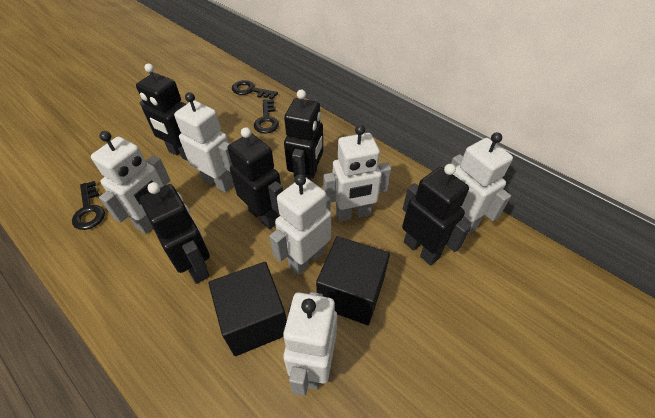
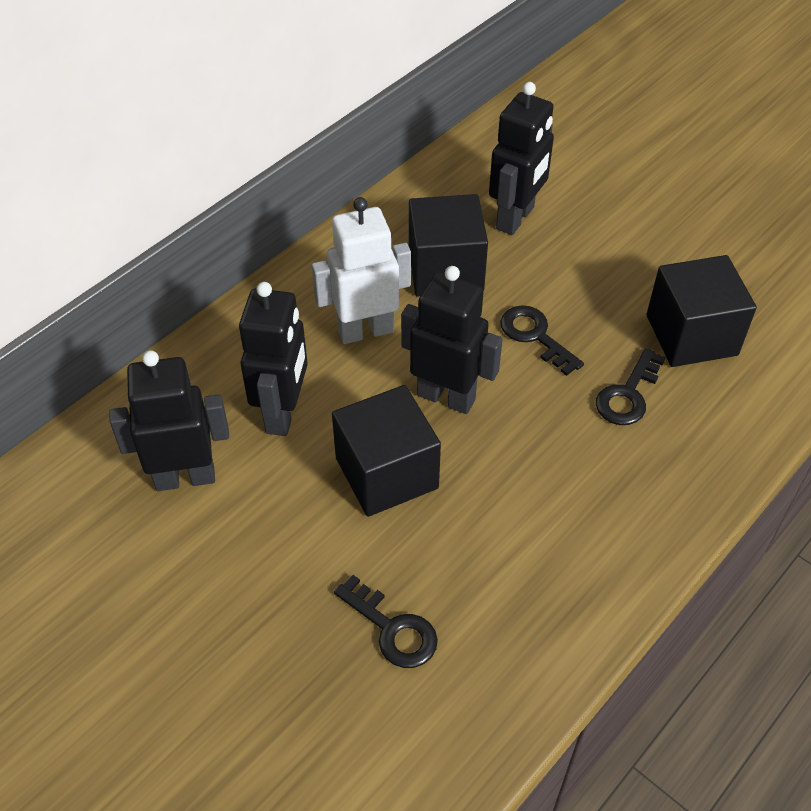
black cube: [209,262,287,356] [316,236,390,325] = 2 -> [332,385,441,517] [409,194,488,296] [647,255,757,367] = 3
black robot: [136,63,188,161] [139,182,210,284] [228,127,283,229] [284,90,323,180] [402,164,471,265] = 5 -> [110,350,229,491] [239,282,308,436] [401,266,503,414] [489,82,554,235] = 4
white robot: [91,131,171,234] [174,92,234,193] [270,174,331,275] [283,292,337,396] [323,125,391,222] [451,132,513,235] = 6 -> [312,197,411,344] = 1

